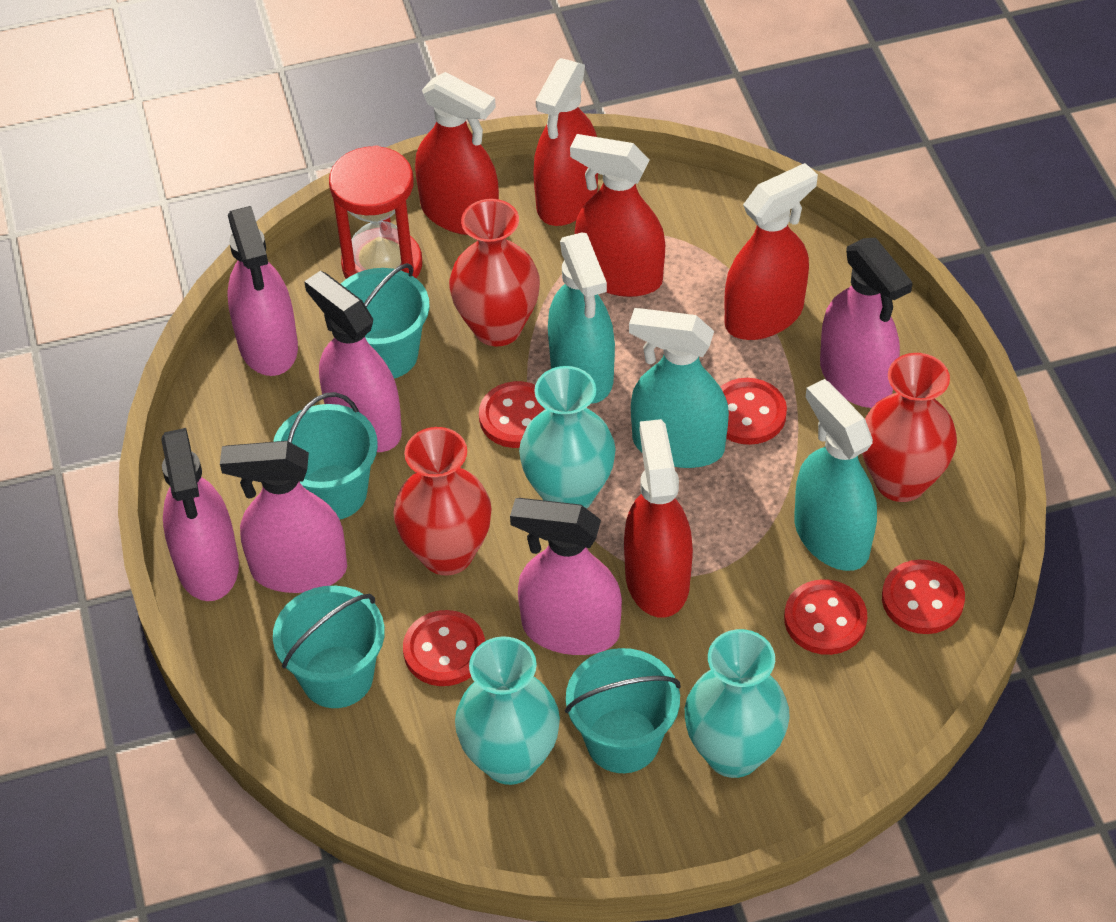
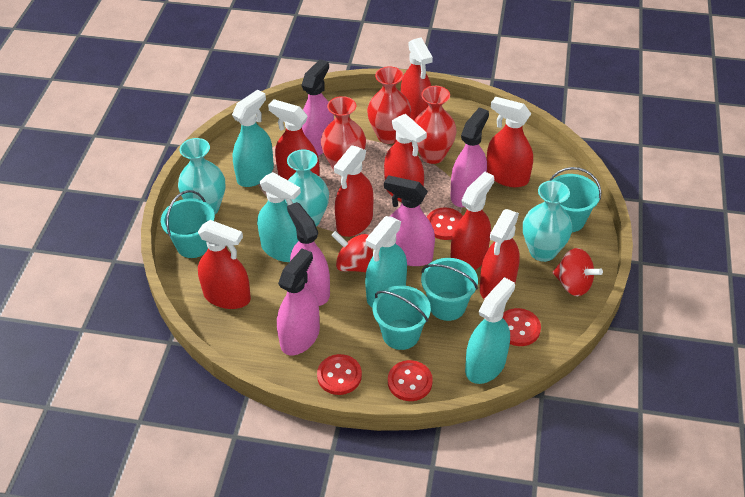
pink spray bottle: [161,428,239,601] [220,441,347,593] [228,206,298,376] [304,271,402,452] [510,498,622,655] [820,238,913,408] = 6 -> [277,248,320,355] [287,202,330,306] [301,59,334,156] [384,175,435,266] [450,107,489,207] = 5
red button: [403,610,485,686] [479,381,545,448] [721,378,787,445] [784,579,867,655] [882,559,965,634] = 5 -> [317,354,362,395] [388,360,433,401] [427,207,463,240] [503,308,541,346] = 4
red hourglass: [329,145,422,279] = 1 -> none = 0
red spinning top: none = 0 -> [331,231,373,272] [553,248,603,296] = 2
red spray bottle: [415,72,499,235] [533,58,598,226] [570,134,665,297] [624,419,693,618] [724,163,818,340] = 5 -> [198,220,251,309] [268,99,320,180] [334,145,373,237] [384,114,427,202] [401,38,433,121] [451,171,494,270] [480,209,520,299] [487,97,533,187] = 8
turquoise spray bottle: [548,233,615,404] [629,308,729,468] [794,379,877,571] = 3 -> [232,90,274,187] [257,172,301,262] [365,216,407,308] [465,277,515,384] = 4

